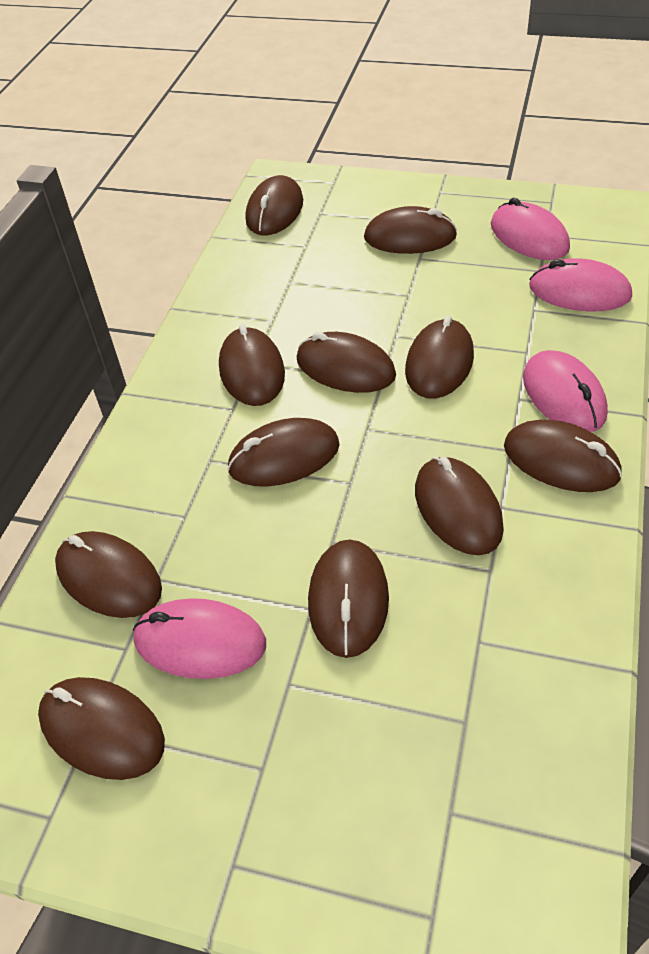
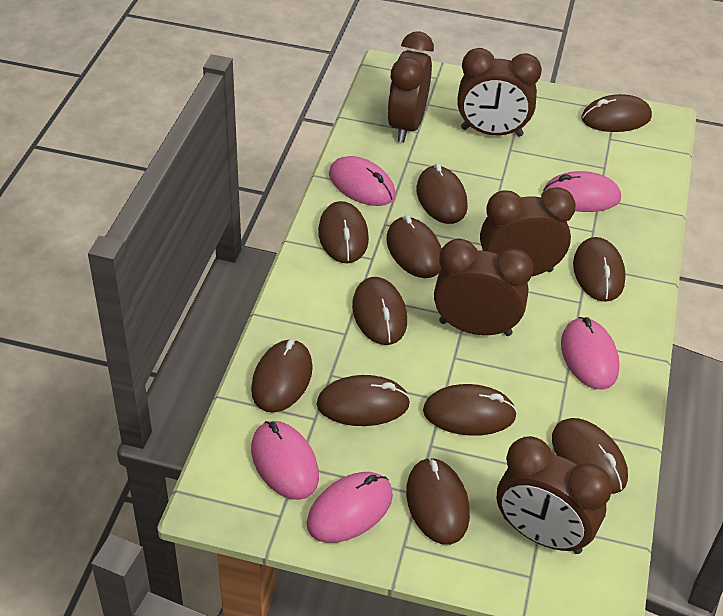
brown clock: none = 0 -> [387,32,434,143] [434,238,533,336] [458,48,542,137] [480,187,576,276] [497,436,613,554] = 5
pink mouse: [133,598,266,679] [491,198,570,260] [523,350,608,432] [529,258,632,312] = 4 -> [251,421,319,500] [307,472,393,543] [329,156,396,206] [543,171,621,212] [561,317,620,390] = 5

